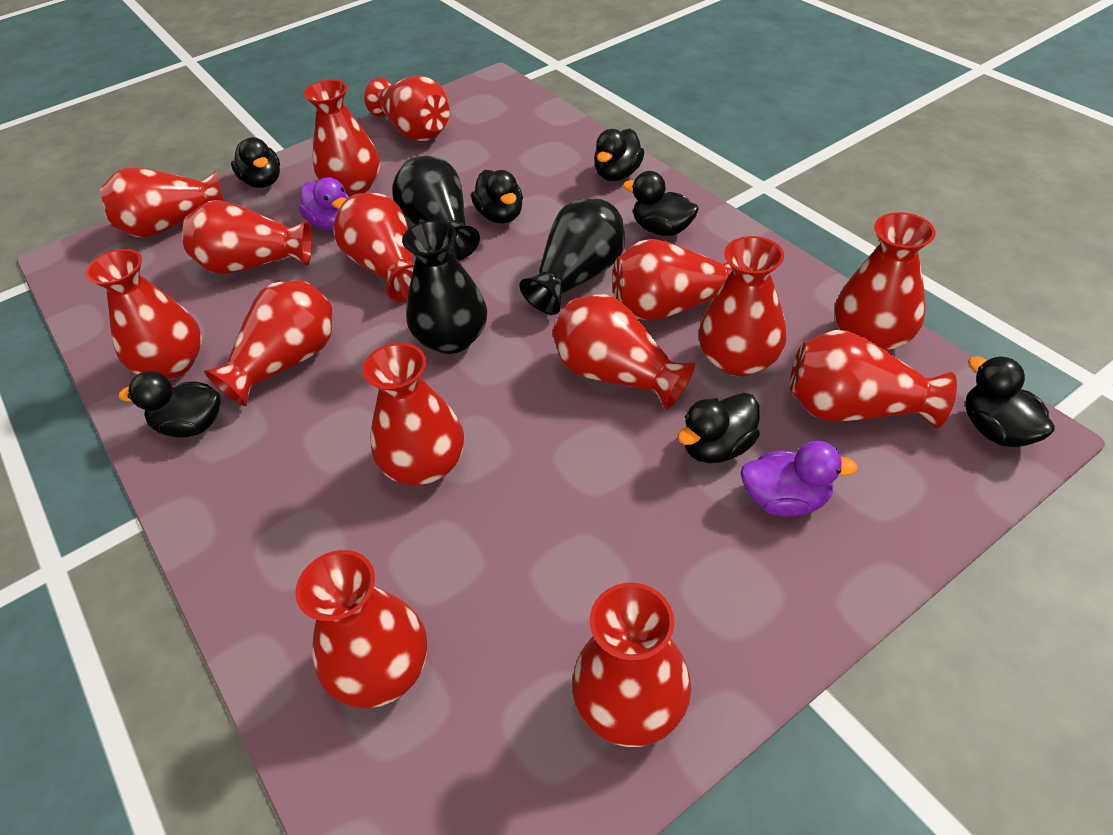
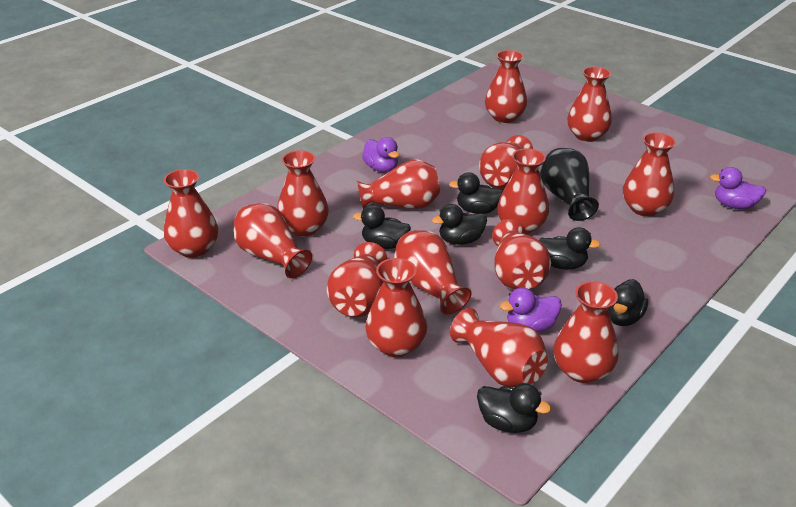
black duck: [119,371,221,437] [231,137,280,188] [471,170,523,223] [594,129,645,181] [623,171,699,236] [678,393,760,463] [965,356,1055,447] = 7 -> [353,205,411,249] [432,204,487,245] [449,172,503,214] [477,384,551,433] [539,227,600,270] [608,279,648,326] = 6
black vase: [392,156,480,261] [402,220,487,354] [519,199,625,315] = 3 -> [540,148,599,221] = 1
purple duck: [299,177,349,231] [740,441,858,517] = 2 -> [362,137,399,172] [500,287,562,332] [710,167,766,209] = 3

